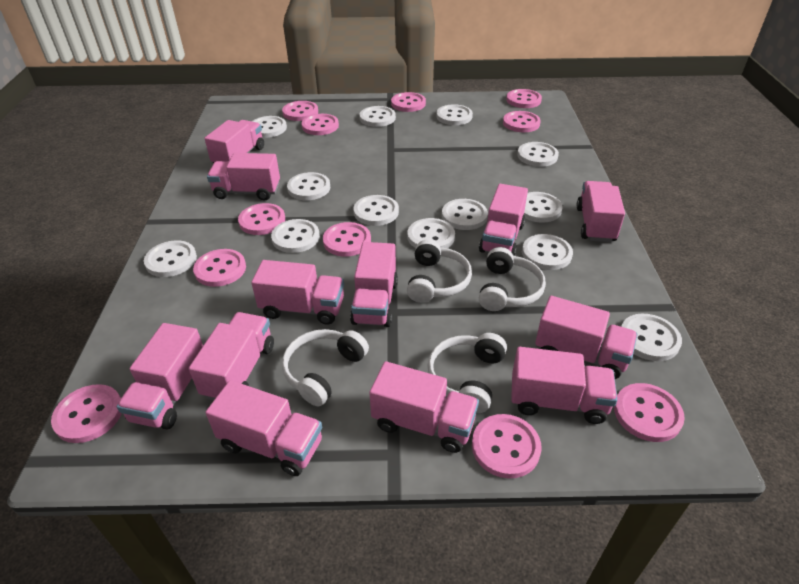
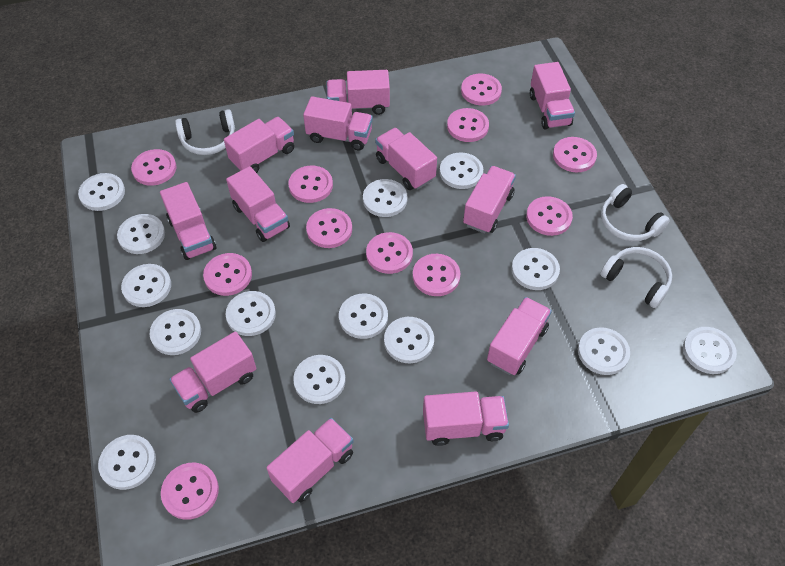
white button: [144,240,197,277] [252,116,287,138] [271,219,320,253] [287,172,330,200] [354,195,399,226] [360,106,396,127] [407,218,455,248] [436,104,473,125] [442,199,488,230] [517,142,559,167] [522,234,573,270] [524,192,563,222] [621,314,682,361] = 13 -> [78,173,125,211] [98,435,156,490] [117,214,165,254] [121,264,171,307] [149,309,201,355] [226,291,276,336] [293,355,346,404] [339,294,388,339] [363,179,407,217] [384,317,434,363] [440,152,483,189] [511,248,560,290] [578,327,630,375] [683,327,737,374] = 14
white headphones: [282,329,369,406] [407,240,472,303] [427,333,507,413] [479,247,546,311] = 4 -> [175,109,235,155] [600,247,672,308] [601,184,670,241] = 3

